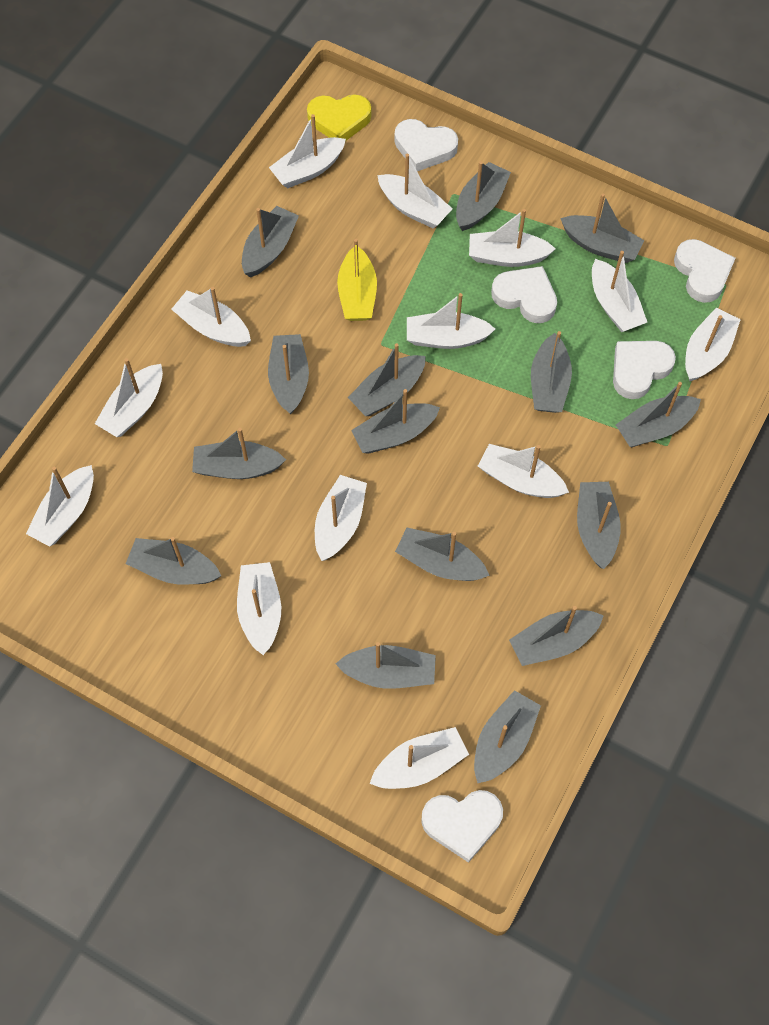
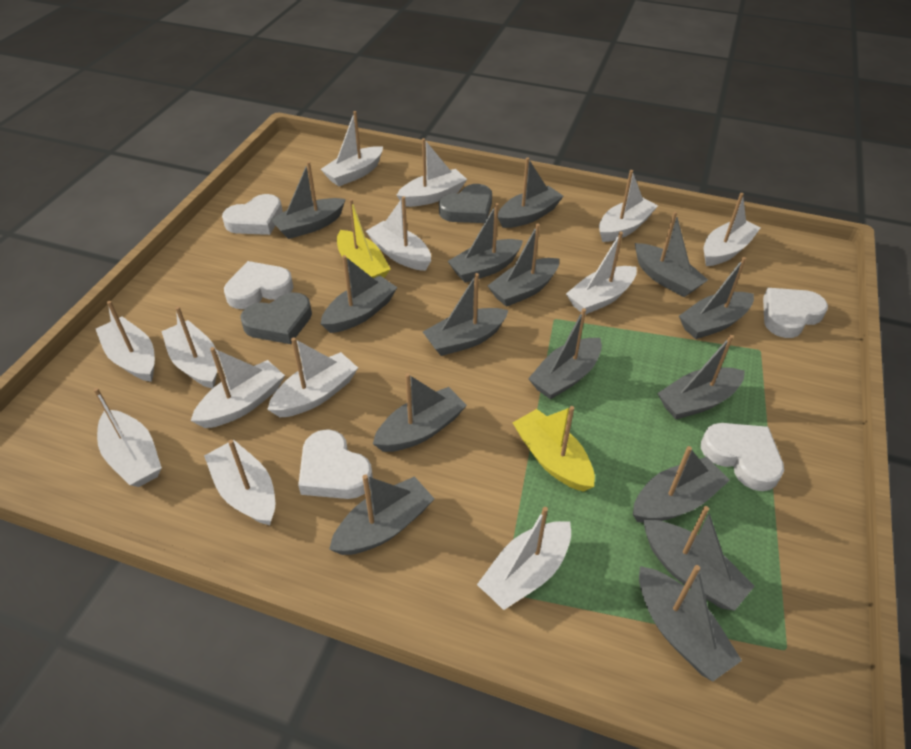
grey heart: none = 0 -> [240,292,312,344] [439,184,492,223] = 2
yellow boat: [337,239,377,321] = 1 -> [337,199,390,278] [513,406,595,492] = 2
yellow heart: [307,94,371,141] = 1 -> none = 0

